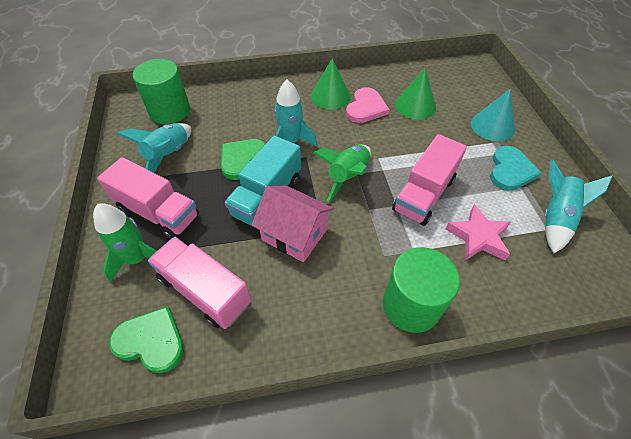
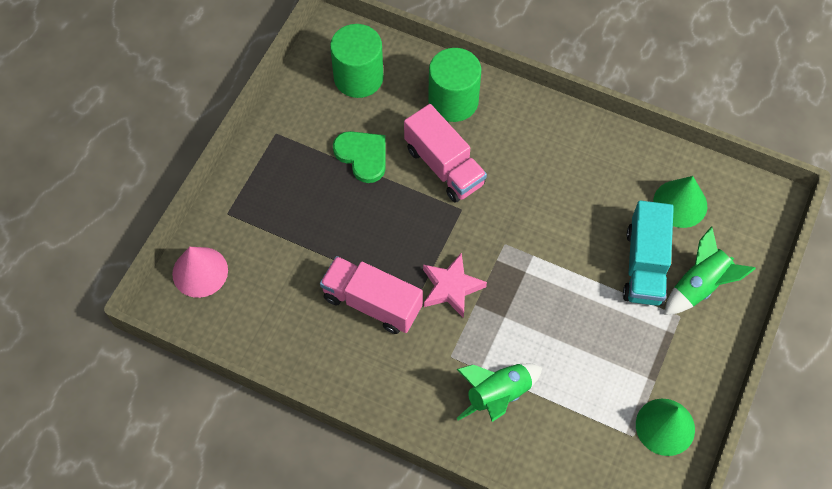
green heart: [109,306,184,373] [221,139,266,180] = 2 -> [333,131,386,183] = 1
pink cone: none = 0 -> [172,247,228,298] = 1
pink heart: [346,87,390,123] = 1 -> none = 0
pink house: [252,185,334,262] = 1 -> none = 0
pink truck: [97,157,199,239] [148,237,251,329] [392,134,467,226] = 3 -> [320,256,423,334] [404,104,487,202] = 2
turquoise cone: [471,88,515,142] = 1 -> none = 0
turquoise heart: [490,146,541,191] = 1 -> none = 0
turquoise rocket: [117,123,191,173] [275,80,317,147] [545,160,612,253] = 3 -> none = 0

